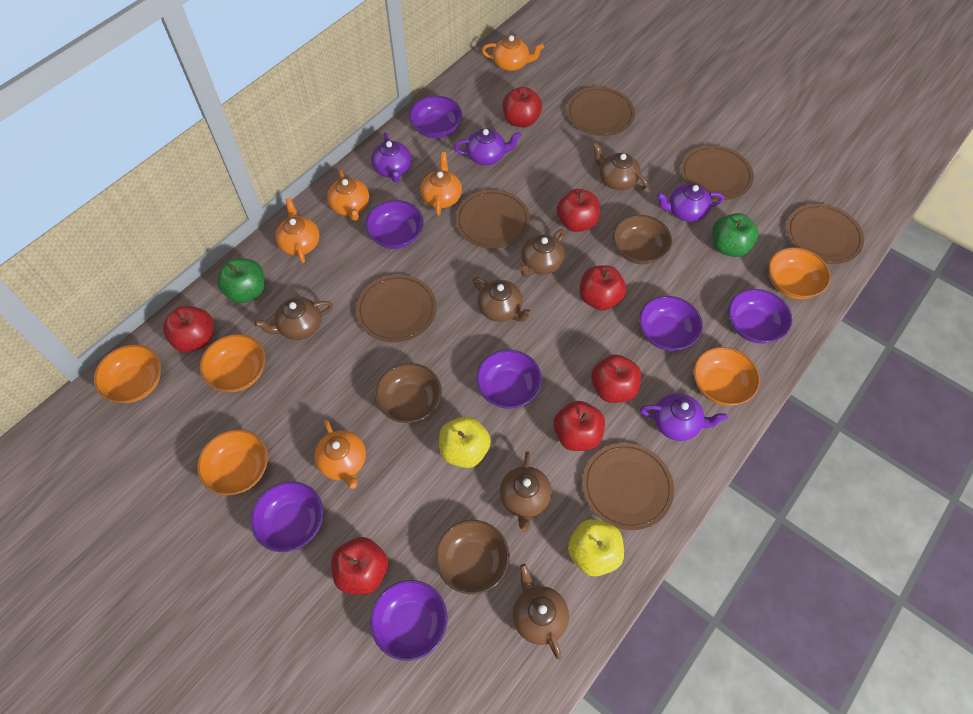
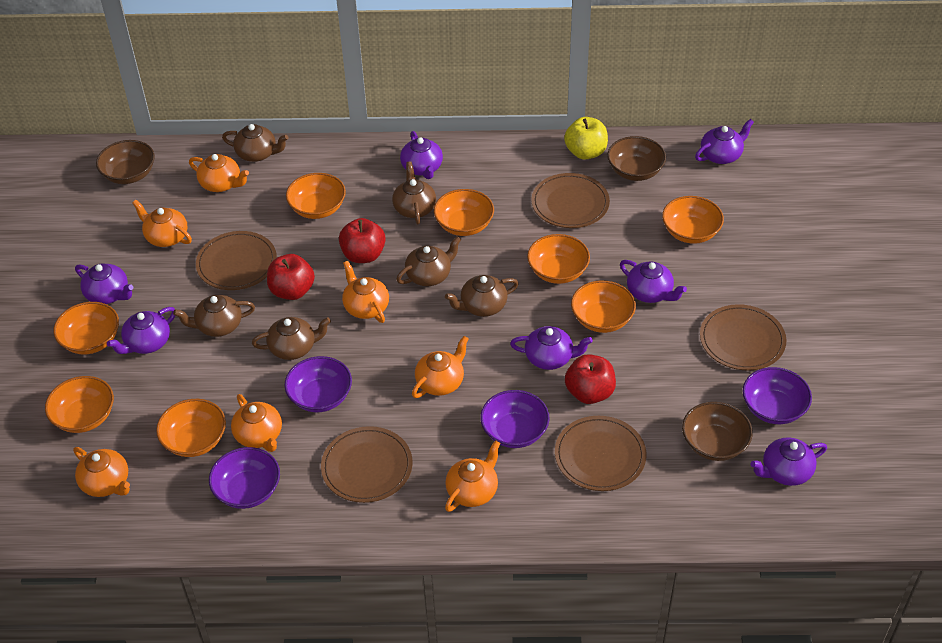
brown plate: [356,274,437,343] [456,190,530,249] [567,87,635,136] [583,443,674,530] [681,145,754,200] [787,204,864,264] = 6 -> [196,231,277,290] [321,426,413,503] [531,173,610,228] [555,416,646,491] [700,304,786,370] = 5
green apple: [217,258,265,303] [712,213,759,257] = 2 -> none = 0
orange bowl: [94,344,161,403] [197,429,268,495] [200,334,266,392] [693,347,760,406] [768,247,830,299] = 5 -> [45,376,114,433] [54,302,119,354] [156,399,226,457] [286,173,346,219] [434,189,494,236] [527,234,590,284] [571,280,636,333] [662,196,724,244] = 8
orange teapot: [275,198,319,263] [315,420,366,489] [327,169,369,221] [420,152,462,216] [482,35,544,71] = 5 -> [73,447,130,497] [132,200,192,247] [189,154,249,192] [231,394,282,452] [342,261,389,323] [412,336,469,398] [445,440,500,512] = 7
purple bowl: [250,481,324,552] [365,200,424,249] [370,580,448,661] [409,96,462,138] [476,350,542,409] [639,296,703,351] [728,289,792,344] = 7 -> [209,447,280,509] [284,356,352,412] [480,390,550,448] [743,367,812,424] = 4
purple teapot: [371,132,412,182] [454,129,521,165] [640,393,728,441] [656,184,724,222] = 4 -> [75,264,133,304] [107,307,176,354] [400,131,443,179] [510,326,593,370] [620,260,687,303] [695,119,754,164] [751,437,827,486] = 7
red apple: [163,306,214,352] [331,537,388,595] [502,87,542,127] [553,401,605,451] [556,189,600,232] [579,266,626,311] [591,354,641,403] = 7 -> [267,254,315,300] [339,218,386,263] [565,354,616,404] = 3
yellow apple: [439,416,491,468] [568,519,624,577] = 2 -> [564,117,608,160] = 1

